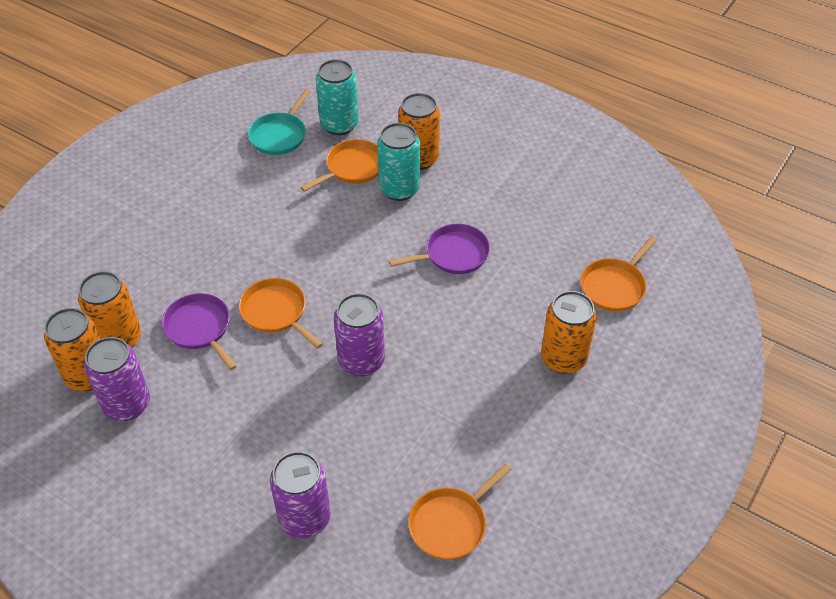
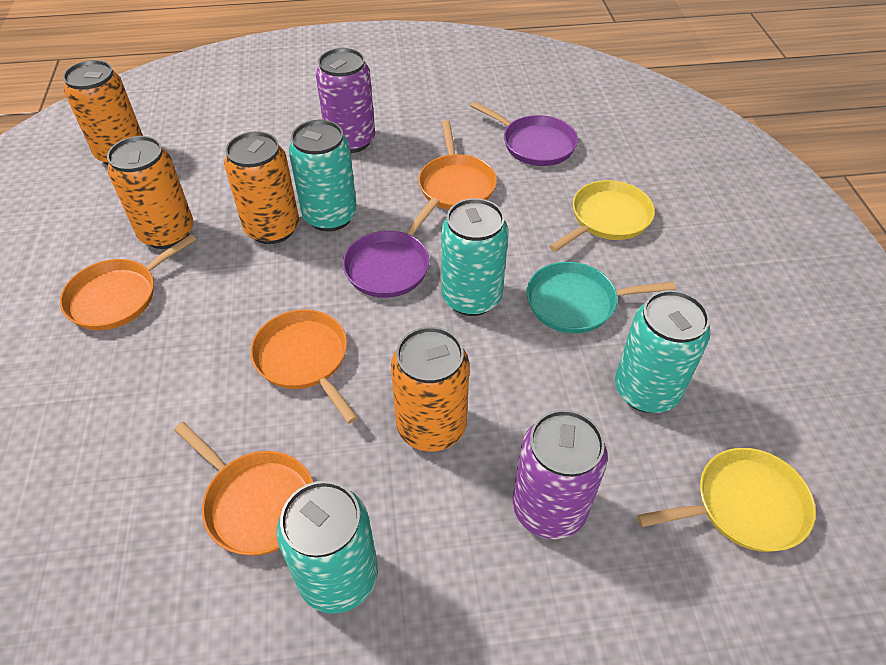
purple can: [84,337,150,421] [270,451,331,538] [334,293,385,376] = 3 -> [316,48,375,153] [513,410,608,539] = 2
turquoise can: [316,59,359,135] [377,123,420,201] = 2 -> [277,481,378,614] [289,120,357,231] [441,198,509,316] [615,290,711,413] = 4
yellow pan: none = 0 -> [549,180,655,252] [637,448,816,552] = 2

